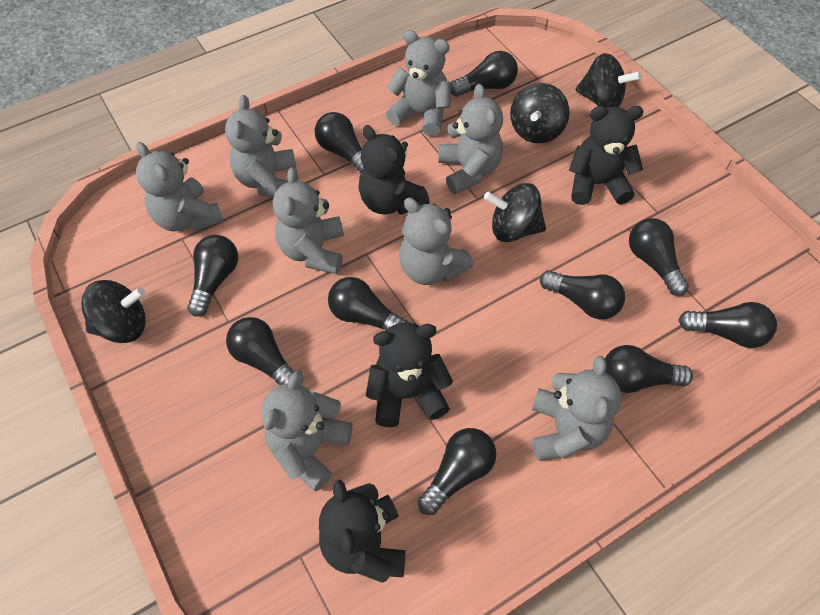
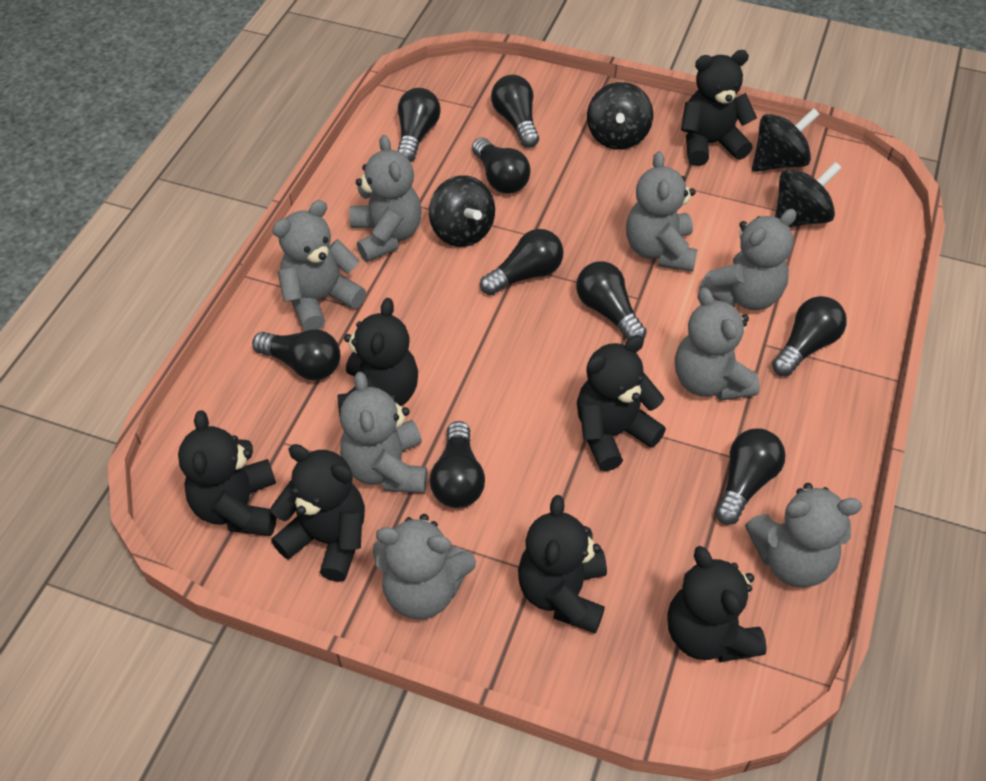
black light bulb: [187,235,238,317] [226,317,295,385] [315,112,364,174] [328,277,408,331] [418,428,496,515] [451,51,518,97] [540,270,625,319] [605,345,693,393] [629,218,689,296] [679,302,777,348] = 10 -> [252,329,340,380] [398,88,441,162] [430,421,485,508] [472,137,531,194] [480,229,564,295] [491,75,539,148] [576,261,647,341] [715,428,785,525] [772,296,847,376] = 9
black teddy bear: [319,480,406,583] [358,125,430,215] [366,322,453,427] [569,106,644,205] = 4 -> [178,410,277,536] [271,444,365,582] [338,298,418,416] [518,495,607,633] [577,335,666,471] [667,546,767,662] [681,50,757,166] = 7

